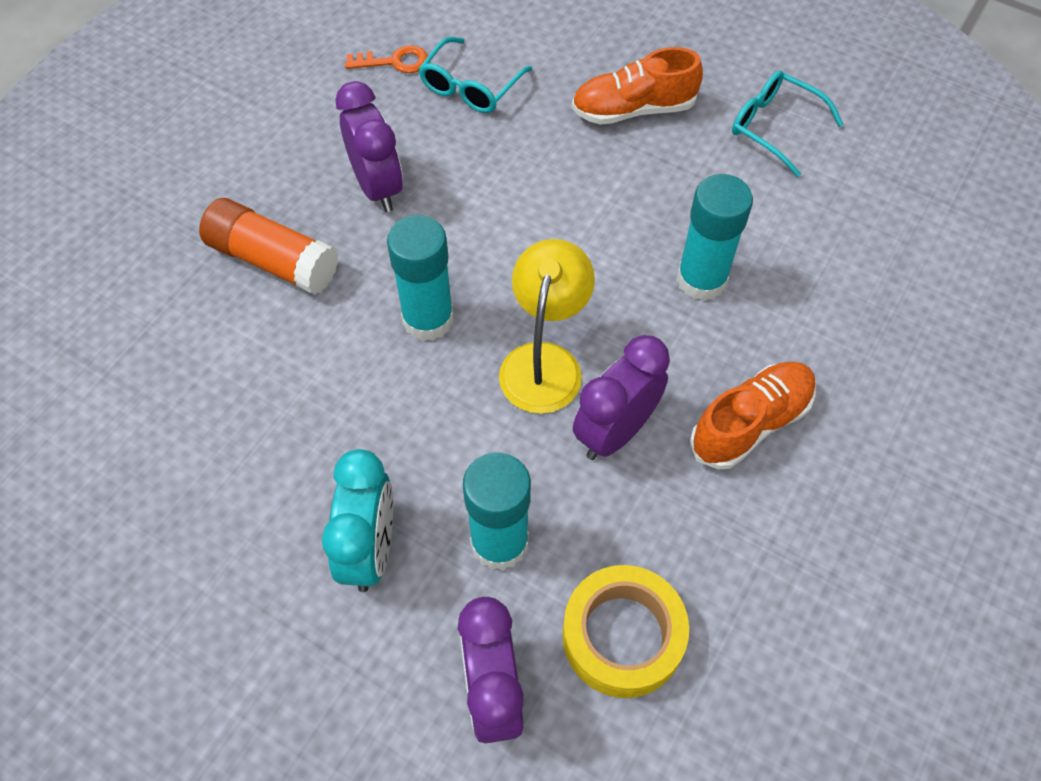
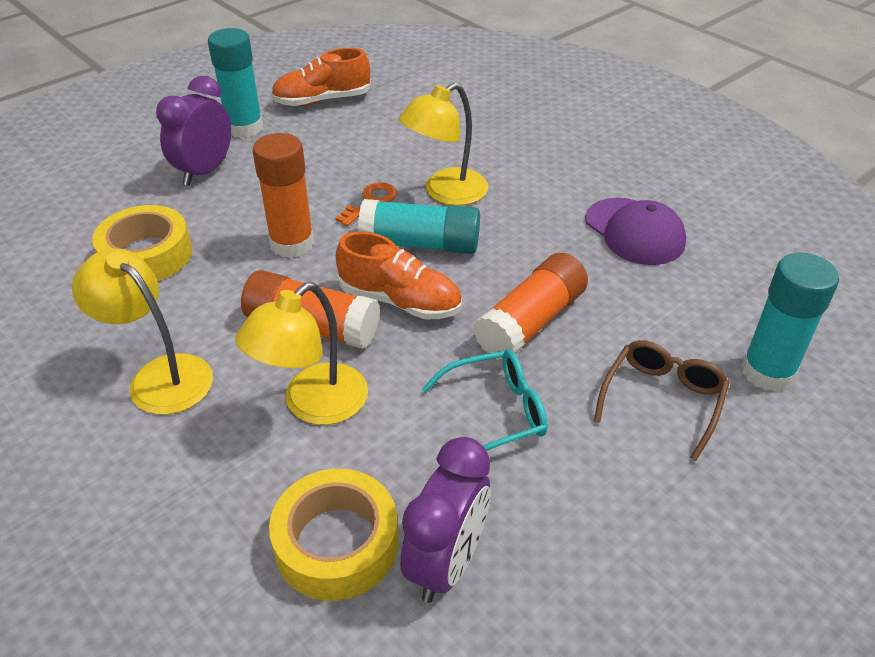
brown glasses: none = 0 -> [594,340,729,461] = 1
orange glue stick: [199,198,338,295] = 1 -> [241,270,380,349] [252,133,314,258] [473,253,588,360] = 3
purple cap: none = 0 -> [585,198,686,265] = 1
purple clock: [336,81,403,212] [458,597,524,743] [573,335,670,460] = 3 -> [156,76,231,186] [401,437,491,603] = 2
turquoise clock: [322,449,393,592] = 1 -> none = 0
turquoise glasses: [419,37,532,113] [732,71,844,177] = 2 -> [422,350,548,451] = 1
yellow lamp: [499,239,595,414] = 1 -> [72,248,213,415] [235,283,368,425] [399,83,489,206] = 3
yellow tape: [562,565,689,698] = 1 -> [92,205,192,281] [269,469,399,601] = 2

